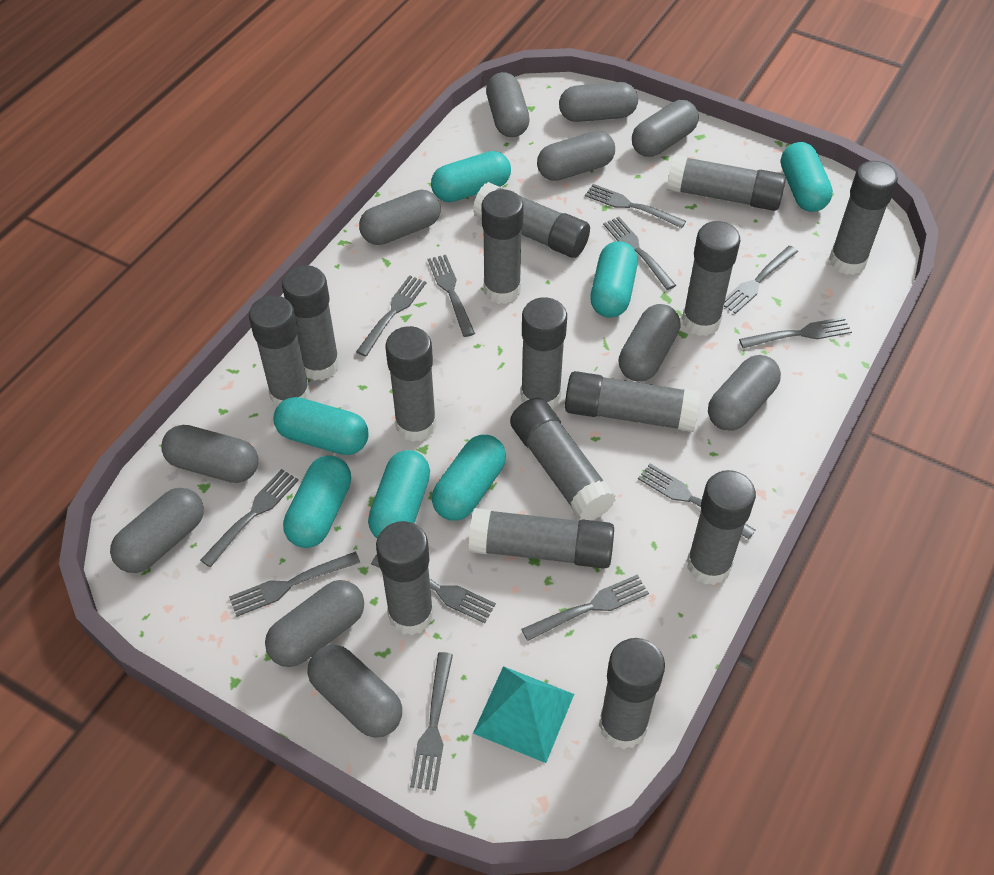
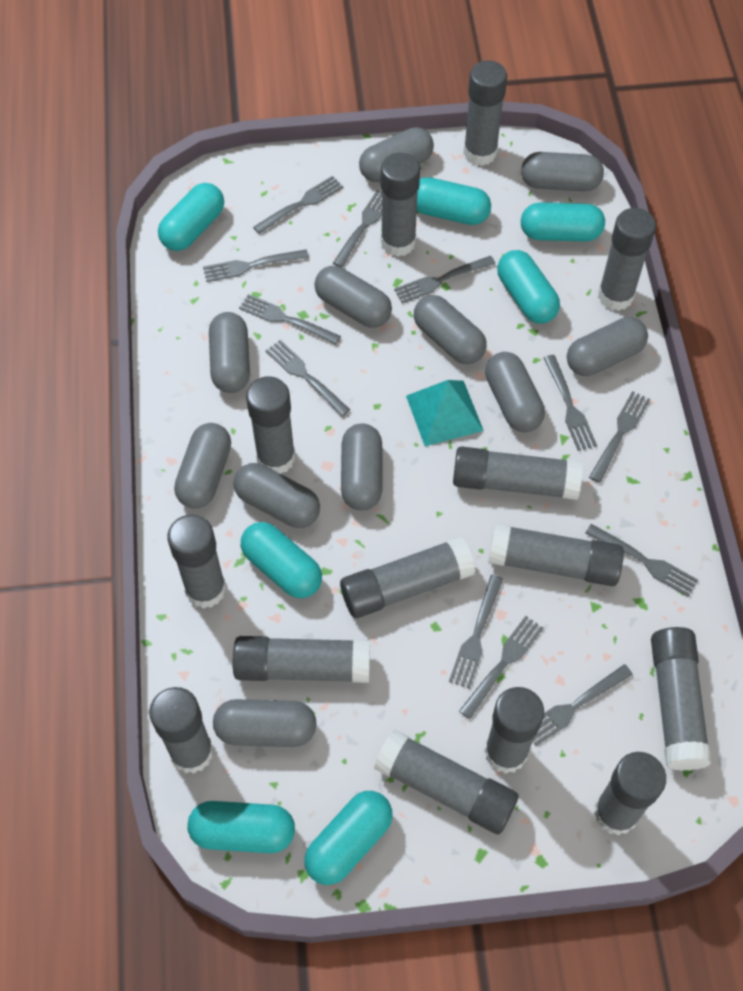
grey glue stick: [249,295,310,406] [282,265,340,381] [376,521,434,635] [385,326,436,442] [469,508,614,569] [473,182,590,258] [482,189,524,304] [510,398,616,520] [521,297,567,410] [565,371,700,432] [599,638,665,749] [667,155,786,211] [682,221,740,336] [687,470,756,585] [829,161,898,275] = 15 -> [149,687,213,773] [167,515,226,609] [233,636,370,683] [246,376,295,474] [340,537,475,618] [374,729,519,835] [381,153,420,257] [453,446,583,500] [463,60,507,166] [484,687,544,774] [488,523,624,586] [594,752,666,835] [598,208,656,311] [651,627,712,771] = 14

